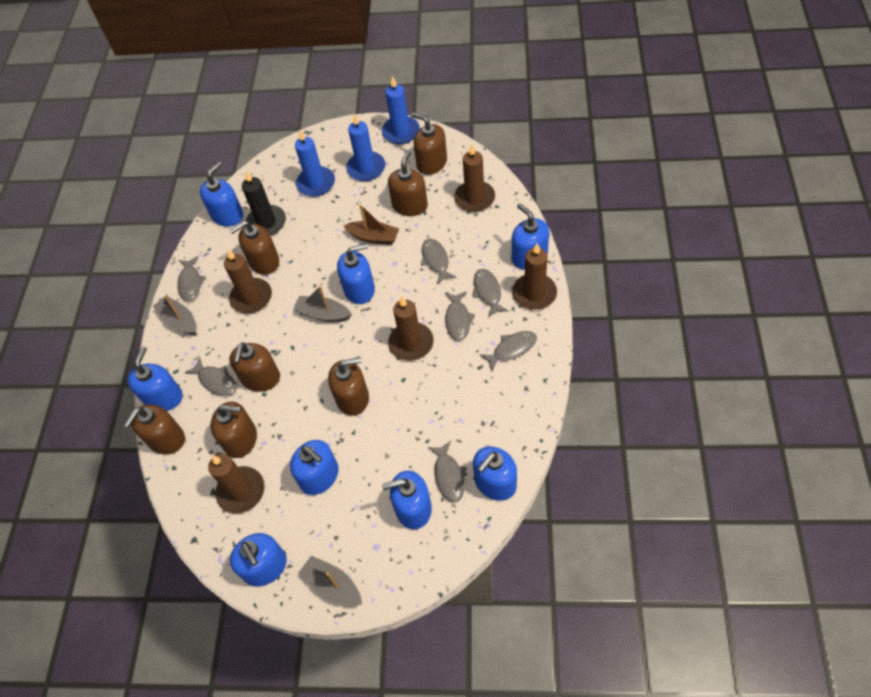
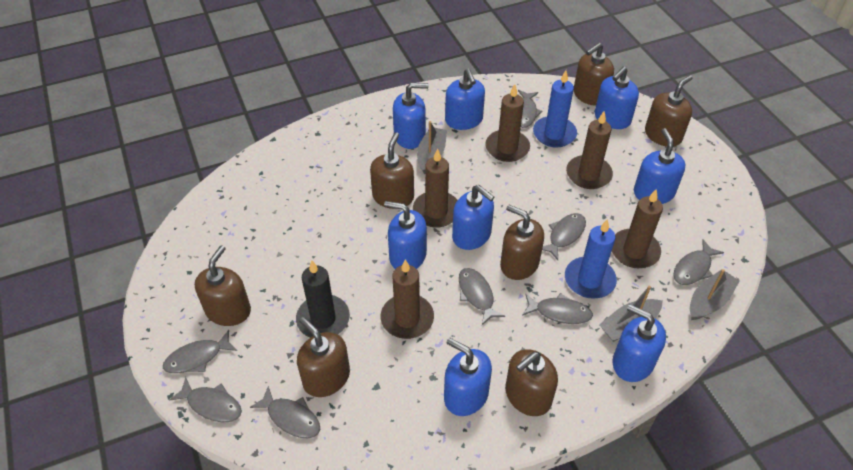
blue candle: [295,130,335,197] [346,113,385,181] [382,76,420,144] = 3 -> [533,71,577,148] [565,219,617,299] = 2
brown boat: [344,204,399,245] = 1 -> none = 0
grey fish: [177,256,206,302] [185,357,237,396] [421,239,457,284] [428,441,467,502] [445,291,475,341] [472,269,509,317] [480,331,537,371] = 7 -> [163,330,237,373] [169,377,242,422] [250,386,320,438] [459,268,505,325] [518,90,542,128] [522,293,593,324] [542,213,586,260] [673,239,724,285] = 8

